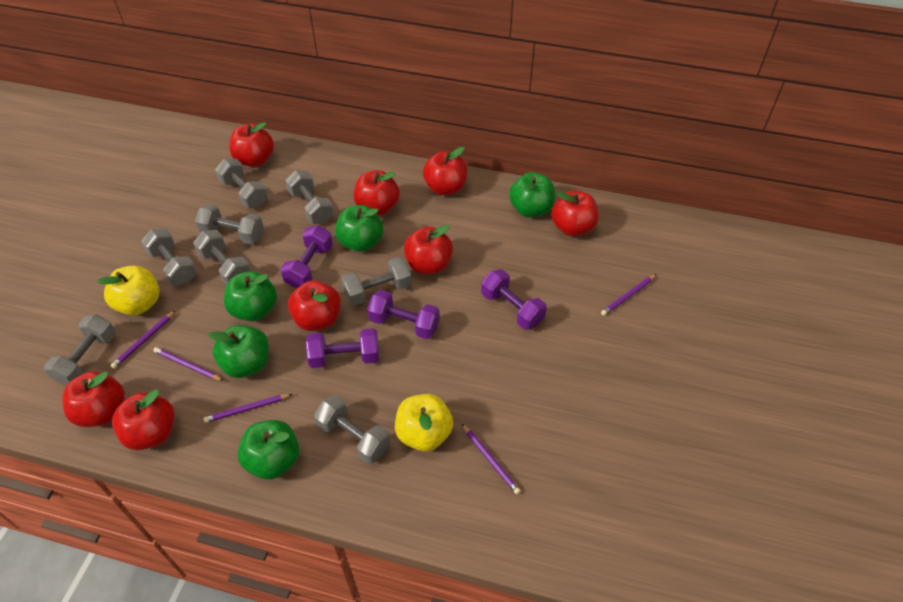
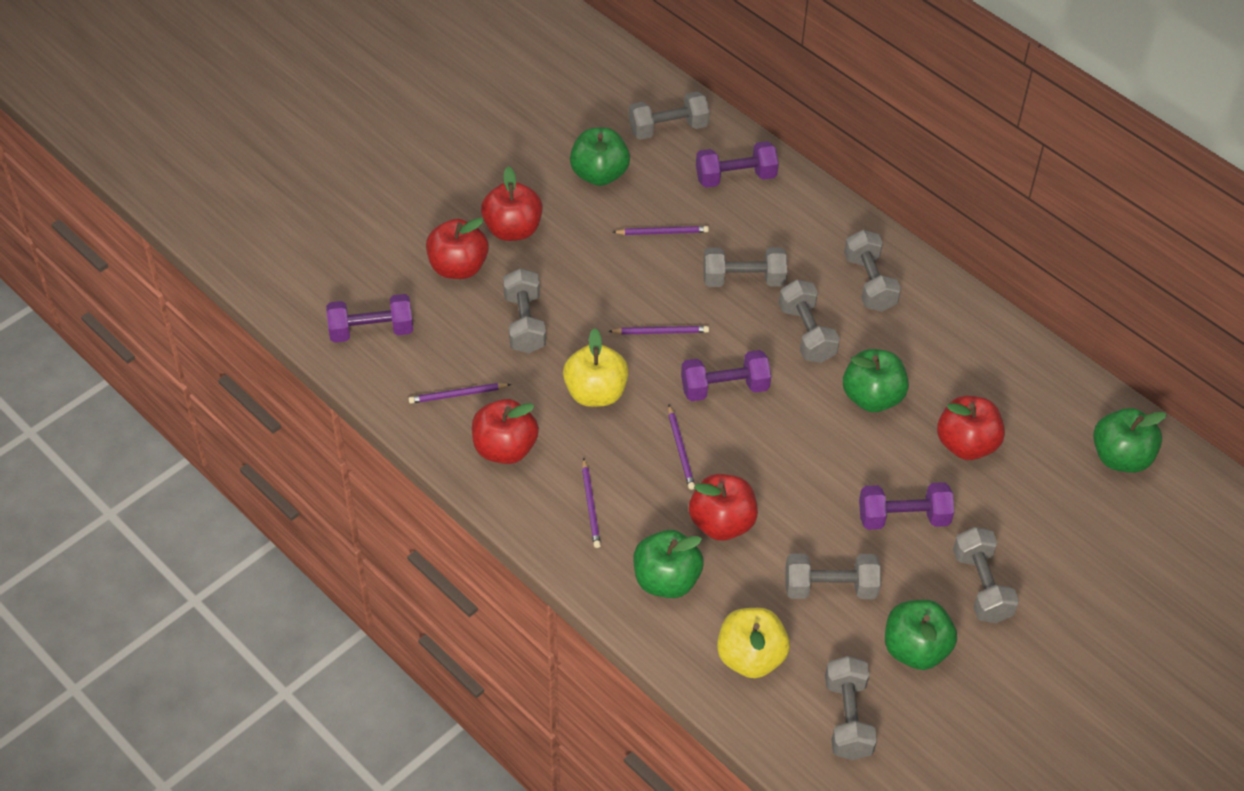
red apple: [62,371,125,427] [112,389,175,450] [229,122,274,167] [288,281,341,331] [354,170,400,216] [404,225,453,274] [423,147,468,195] [551,190,599,237] = 8 -> [426,218,489,279] [472,399,539,464] [481,166,543,241] [689,474,758,541] [937,396,1005,460] = 5

